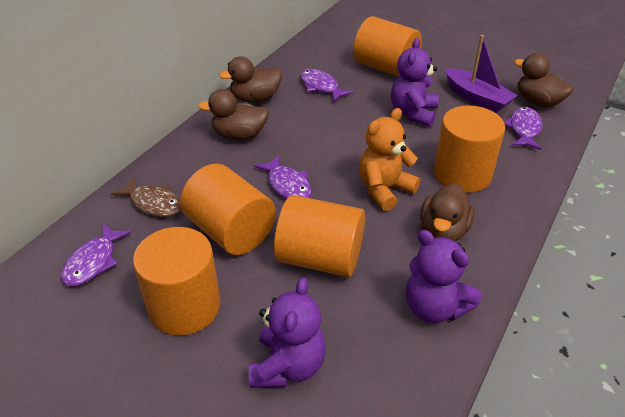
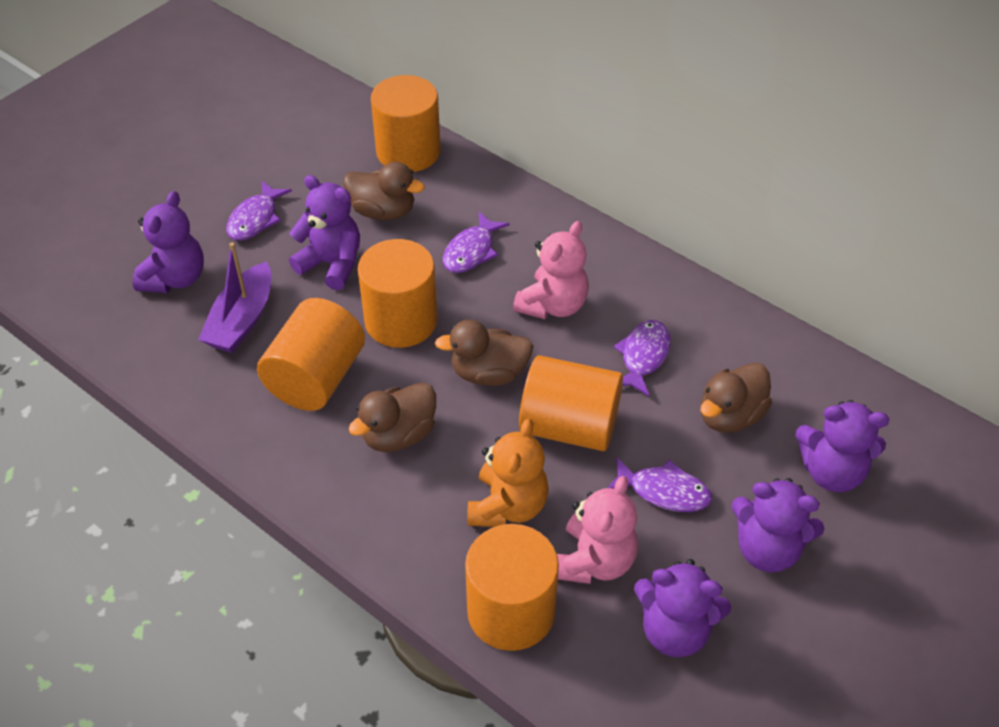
brown fish: [111,177,181,217] = 1 -> none = 0
pink teddy bear: none = 0 -> [513,221,589,319] [557,476,638,584] = 2
purple teddy bear: [249,277,326,388] [391,38,439,127] [406,230,482,323] = 3 -> [132,191,204,293] [289,175,360,290] [634,559,731,657] [731,478,825,572] [795,400,889,492] = 5

